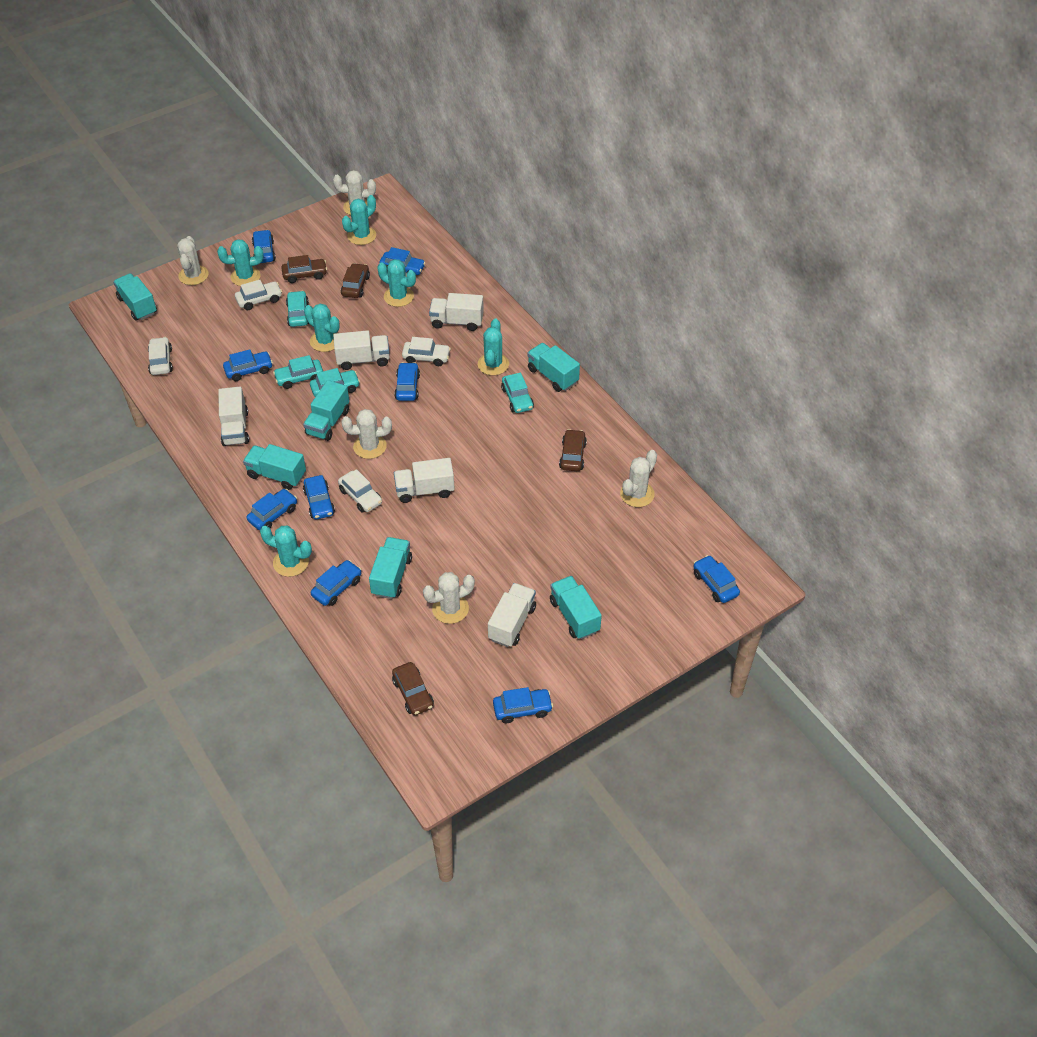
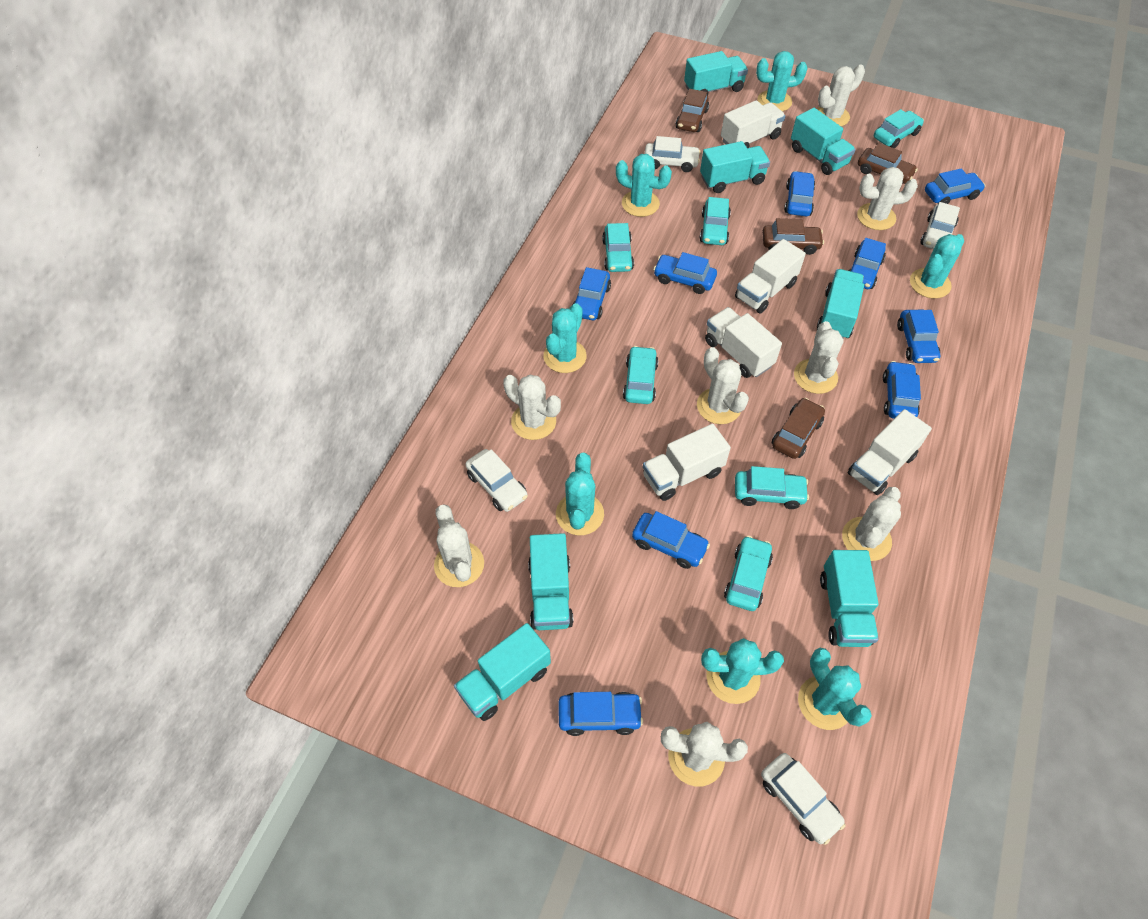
turquoise cactus: [217,239,264,286] [260,526,312,577] [304,304,340,352] [342,195,376,245] [378,259,416,307] [478,319,509,375] = 6 -> [543,303,587,373] [556,453,604,535] [616,154,672,217] [701,638,784,704] [756,51,807,112] [798,648,872,730] [910,234,964,299] = 7
turquoise car: [273,355,323,389] [286,291,309,327] [310,368,360,397] [501,373,534,413] = 4 -> [602,223,634,272] [623,346,659,404] [700,197,731,245] [724,536,773,611] [735,466,809,509] [874,109,924,148] = 6
turquoise truck: [113,273,157,321] [243,444,306,490] [303,380,349,441] [369,537,412,599] [527,343,580,392] [550,576,602,639] = 6 -> [454,623,551,721] [528,533,574,630] [684,51,748,96] [700,141,770,193] [791,108,856,175] [817,269,864,339] [820,550,879,647] = 7
white cactus: [177,236,208,285] [333,170,376,215] [341,409,392,459] [423,572,475,624] [620,450,657,507] = 5 -> [434,504,484,587] [503,375,561,440] [661,722,748,786] [697,347,749,424] [794,321,844,394] [817,64,865,126] [842,487,901,561] [857,167,918,230] = 8

